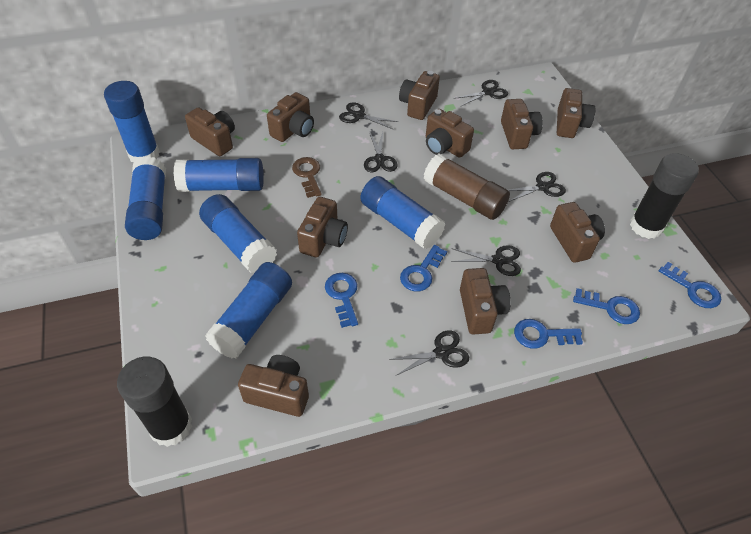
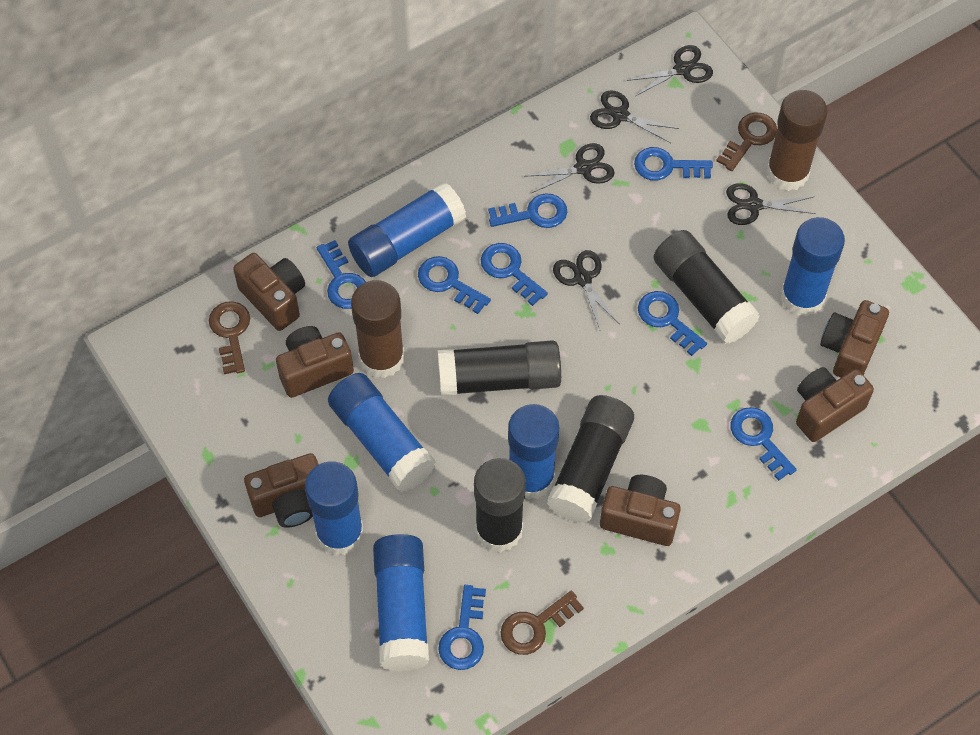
black glue stick: [117,357,192,447] [630,153,699,239] = 2 -> [438,340,561,396] [474,458,526,552] [547,395,634,523] [653,230,760,344] = 4
black scissors: [339,102,398,129] [364,132,398,172] [389,330,469,376] [451,245,521,276] [453,80,508,106] [508,172,566,202] = 6 -> [524,143,615,193] [553,250,619,329] [590,90,679,143] [626,45,713,96] [726,183,816,225] = 5
blue key: [325,273,358,328] [400,245,447,291] [514,319,583,349] [573,288,640,324] [659,262,721,308] = 5 -> [316,240,366,309] [418,256,491,314] [438,585,486,670] [481,243,548,306] [488,193,567,228] [634,147,713,181] [638,291,707,356] [731,407,797,481] = 8
brown camera: [185,107,235,156] [238,355,309,417] [267,92,314,142] [297,197,348,258] [399,71,440,120] [426,109,474,158] [460,268,511,334] [501,99,543,149] [550,202,605,263] [557,88,596,138] = 10 -> [233,253,305,331] [244,453,319,528] [276,326,354,398] [600,475,681,546] [796,367,874,442] [820,300,889,378] = 6
brown glue stick: [424,154,510,220] = 1 -> [351,280,404,378] [766,90,828,191] = 2
brown key: [292,157,322,198] = 1 -> [209,301,250,374] [500,590,584,655] [716,112,777,171] = 3

